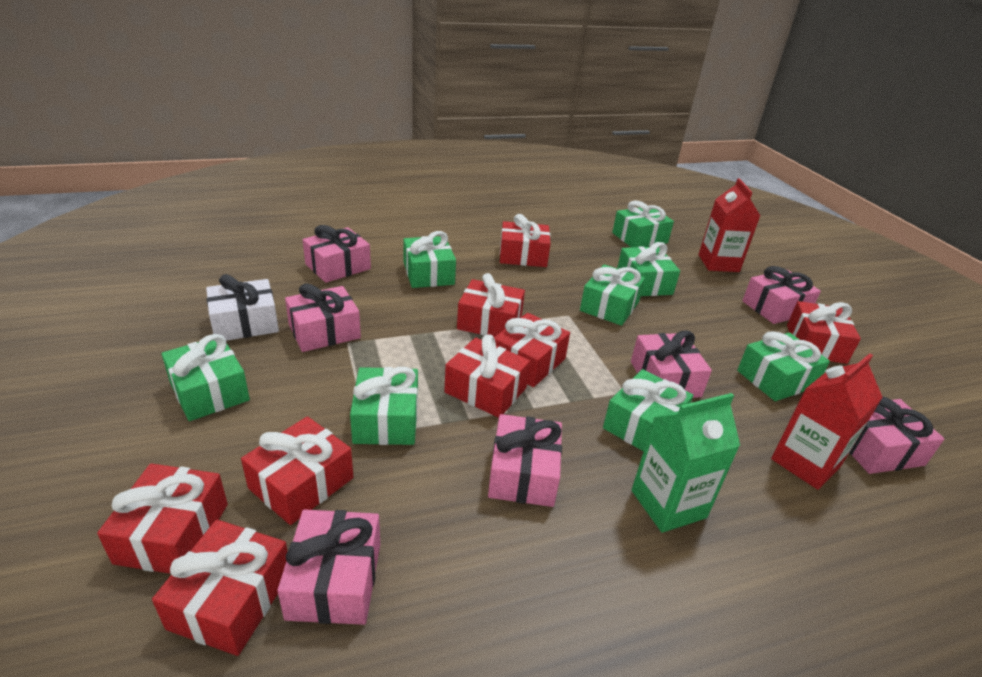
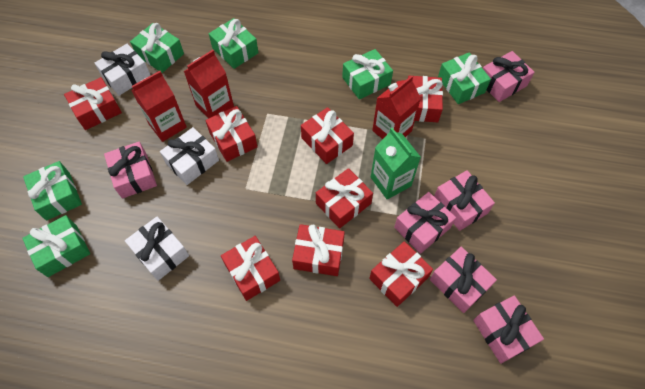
green gift: [162,334,250,421] [350,367,418,445] [403,231,456,288] [580,264,645,326] [603,369,693,452] [612,201,674,247] [617,242,680,296] [737,331,830,401] = 8 -> [22,215,90,277] [23,161,82,221] [130,23,184,73] [209,18,258,69] [342,49,393,99] [438,53,491,104] = 6
pink gift: [277,509,380,625] [285,283,361,352] [303,225,371,283] [488,414,562,507] [631,331,712,398] [742,266,821,324] [849,396,944,474] = 7 -> [104,142,157,199] [394,192,456,254] [430,247,497,313] [434,170,495,231] [473,296,544,364] [483,51,535,102] = 6
red carton: [698,178,760,272] [771,353,883,490] = 2 -> [131,71,187,142] [184,50,234,119] [372,75,421,139] = 3
white gift: [206,274,279,341] = 1 -> [95,44,151,96] [125,217,189,281] [160,127,219,185] = 3

